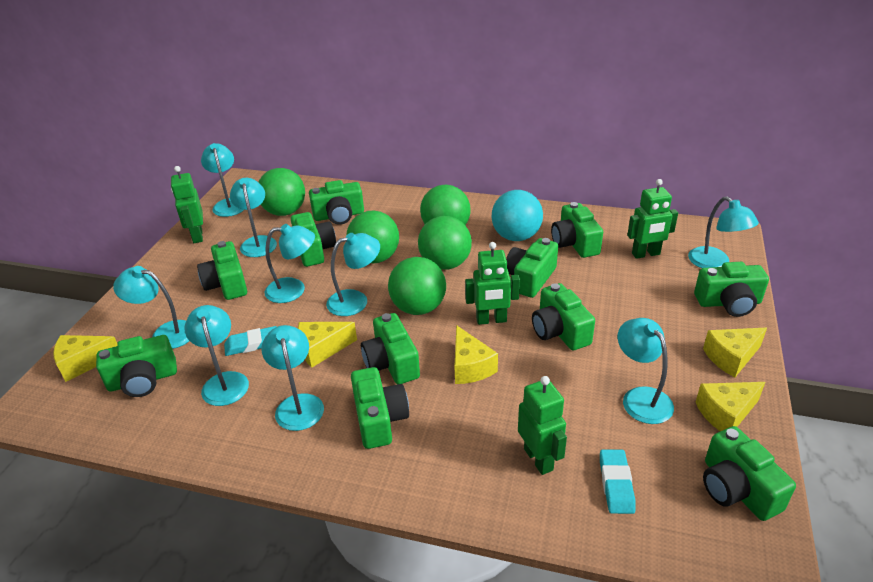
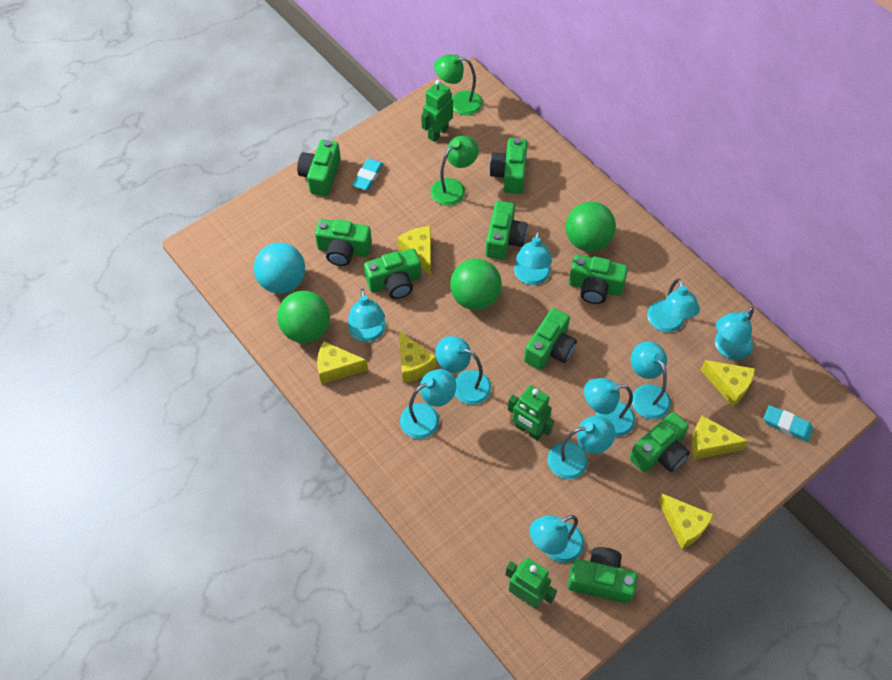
green ball: [258,168,305,216] [346,210,399,263] [388,257,446,315] [418,216,472,270] [420,185,470,225] = 5 -> [277,291,330,343] [450,259,502,310] [566,202,616,252] = 3
green camera: [96,335,177,397] [197,241,247,300] [291,212,336,267] [309,180,364,225] [351,367,409,449] [361,313,420,384] [506,238,558,298] [532,283,595,350] [551,202,603,258] [694,262,769,317] [703,426,796,521] = 11 -> [297,139,341,196] [315,219,372,266] [364,249,421,299] [485,201,527,260] [489,138,527,194] [524,308,577,370] [568,547,638,603] [569,255,628,304] [629,412,690,472] = 9
green lamp: none = 0 -> [431,136,479,206] [434,54,483,115] = 2
green robot: [171,166,203,243] [465,242,520,325] [518,376,567,475] [627,179,678,259] = 4 -> [421,80,453,142] [505,558,557,609] [508,385,554,441] = 3
turquoise lamp: [113,266,189,349] [184,305,249,406] [201,143,244,217] [230,178,277,257] [261,325,324,431] [265,224,315,303] [326,233,380,316] [618,318,674,424] [688,196,759,268] = 9 -> [348,288,386,342] [400,369,456,439] [435,336,491,405] [514,230,552,285] [530,515,584,563] [548,416,615,479] [584,378,635,437] [631,341,671,419] [647,279,700,332] [715,307,754,360] = 10
yellow cheese: [53,335,117,382] [298,322,357,368] [455,325,498,384] [695,382,765,431] [703,328,767,377] = 5 -> [317,341,368,385] [398,226,431,275] [399,331,437,383] [658,493,714,549] [692,415,748,460] [701,360,755,407] = 6

